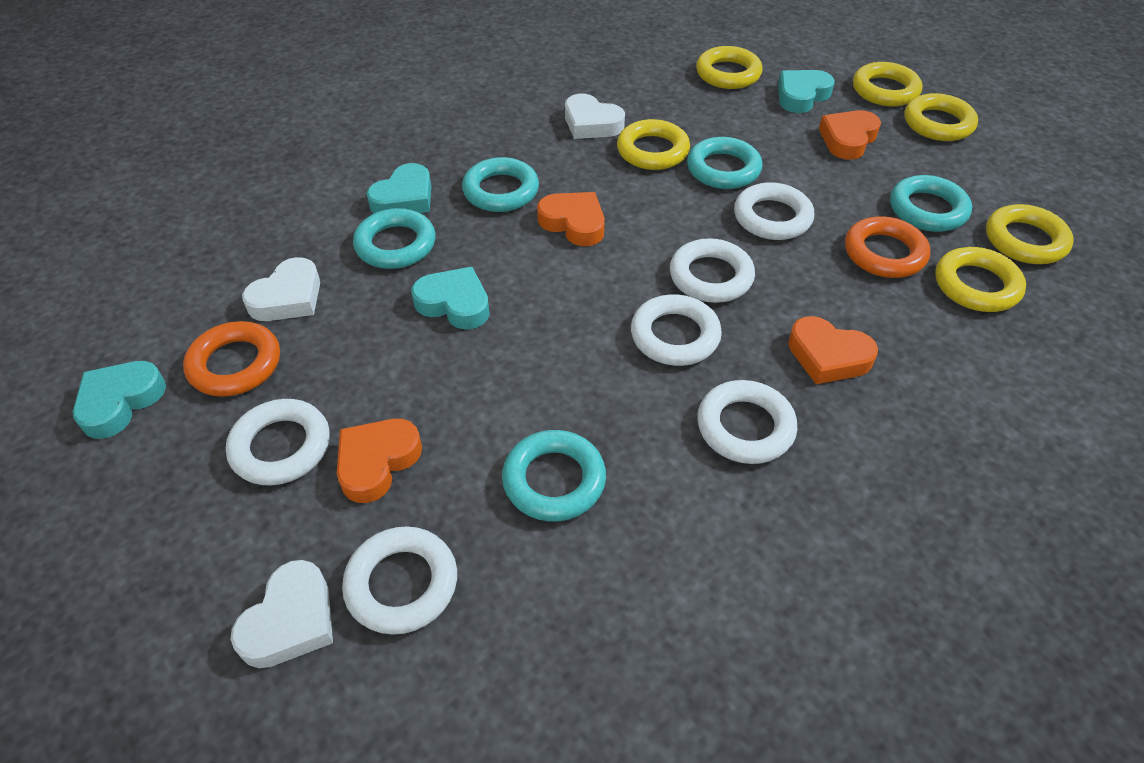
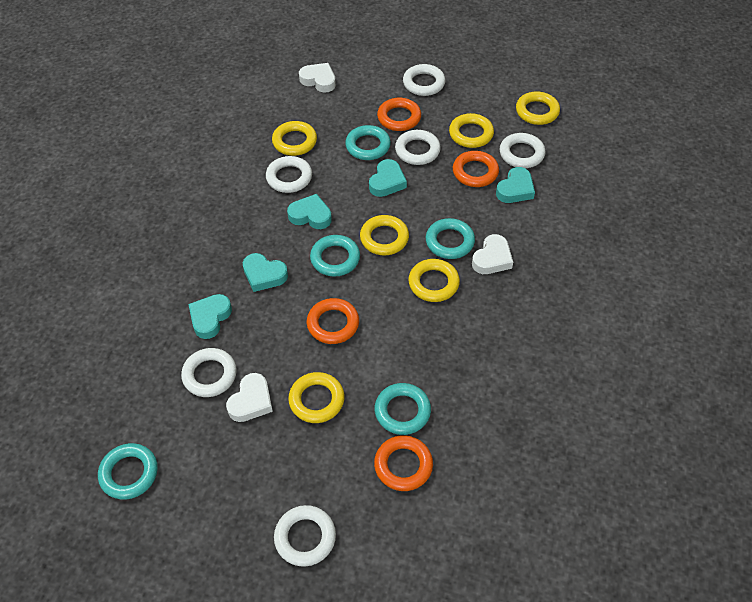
orange heart: [337,419,422,503] [537,192,605,246] [788,316,878,384] [819,110,881,160] = 4 -> none = 0
orange ring: [183,321,280,397] [845,216,930,278] = 2 -> [307,298,359,344] [374,435,433,491] [377,98,421,131] [453,151,499,187] = 4
turquoise heart: [73,361,166,439] [366,163,431,214] [412,267,490,329] [778,70,835,113] = 4 -> [188,294,232,339] [243,253,288,292] [287,194,332,229] [369,159,407,197] [496,167,535,203] = 5

